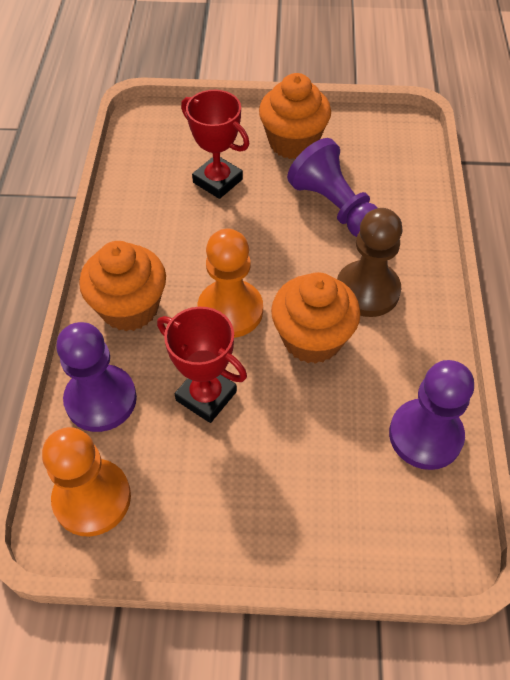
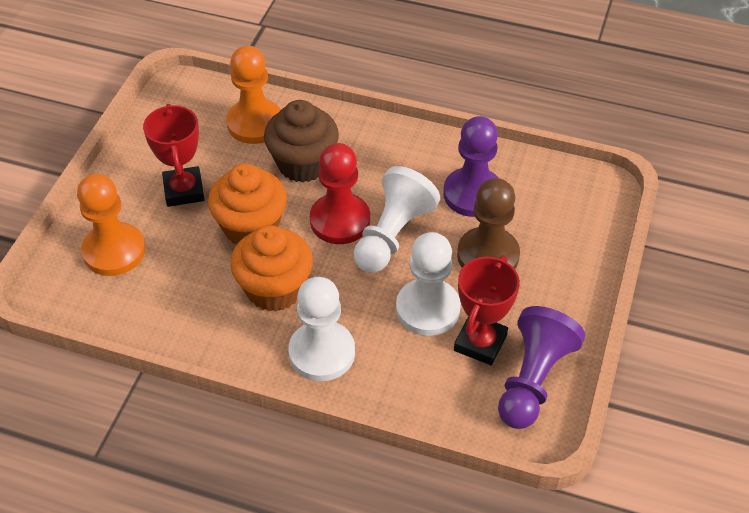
brown cupcake: none = 0 -> [264,100,339,183] = 1
orange cupcake: [79,241,166,331] [259,73,331,159] [271,272,361,364] = 3 -> [208,164,287,244] [230,225,313,311] = 2
purple pawn: [56,322,137,432] [287,138,378,237] [389,360,474,470] = 3 -> [443,116,498,217] [498,306,585,429] = 2
red pawn: none = 0 -> [310,143,370,244] = 1
white pawn: none = 0 -> [288,277,355,381] [353,166,440,273] [396,232,461,336] = 3

